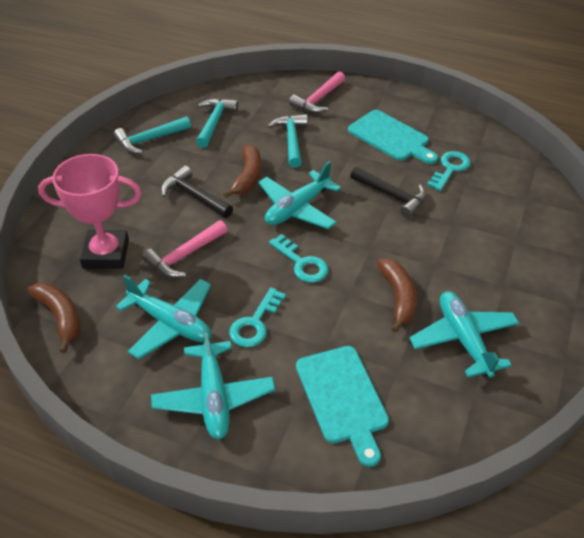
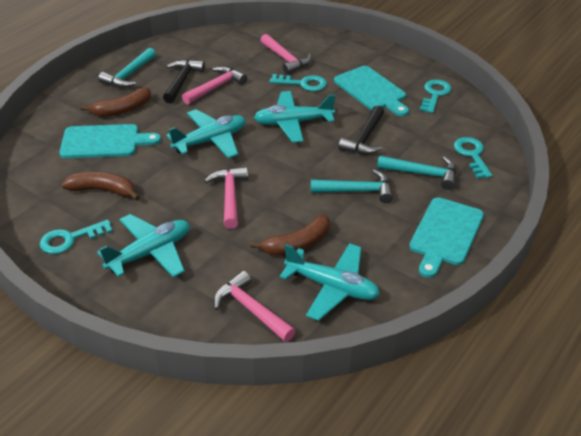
pink hammer: [142,220,227,278] [289,71,345,113] = 2 -> [182,66,247,105] [204,167,248,229] [213,271,296,342] [260,34,311,74] = 4
pink trophy: [38,154,142,269] = 1 -> none = 0
turquoise cutting board: [296,346,389,467] [348,110,438,164] = 2 -> [59,124,161,158] [334,66,409,116] [409,197,484,278] = 3
turquoise key: [229,288,286,347] [269,234,329,283] [427,151,471,191] = 3 -> [40,220,113,254] [270,74,327,91] [420,79,452,113] [454,137,492,178] = 4

